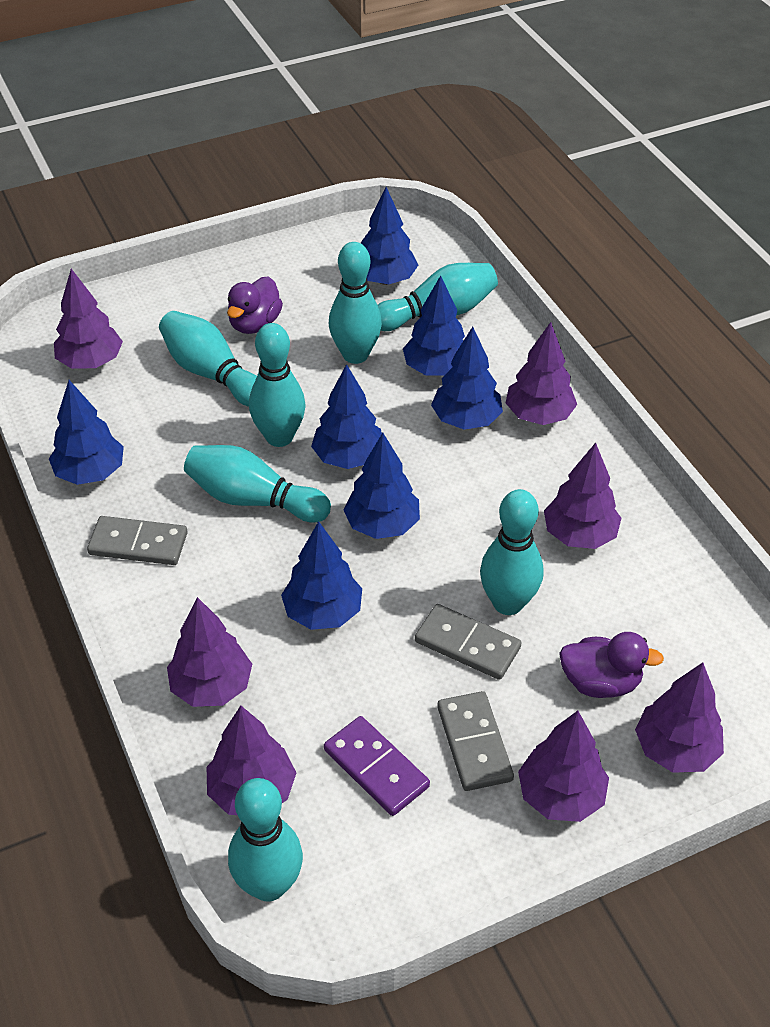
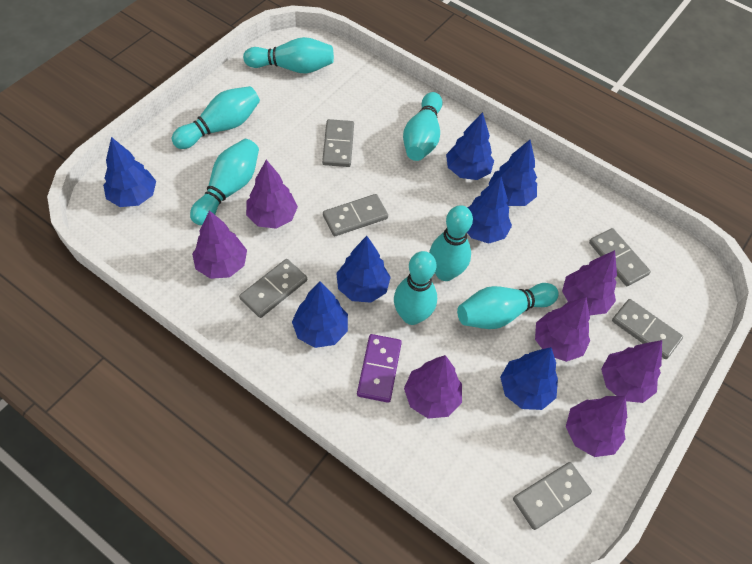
grey domino: [87,516,187,565] [415,604,522,680] [437,691,514,791] = 3 -> [239,259,307,318] [322,119,354,167] [323,194,388,236] [513,462,592,530] [589,228,651,286] [612,299,683,359] = 6
purple duck: [227,276,283,334] [559,632,664,698] = 2 -> none = 0

